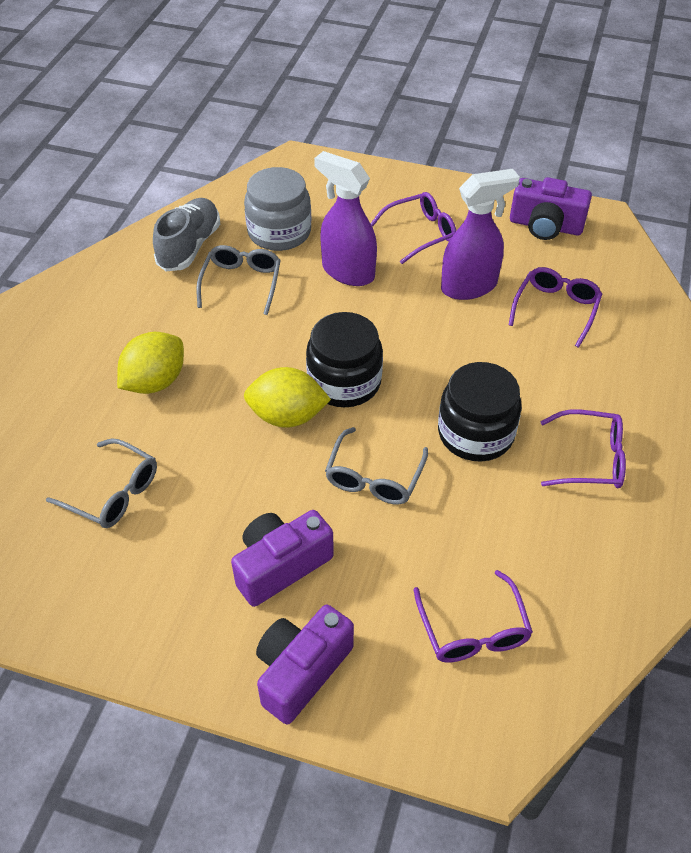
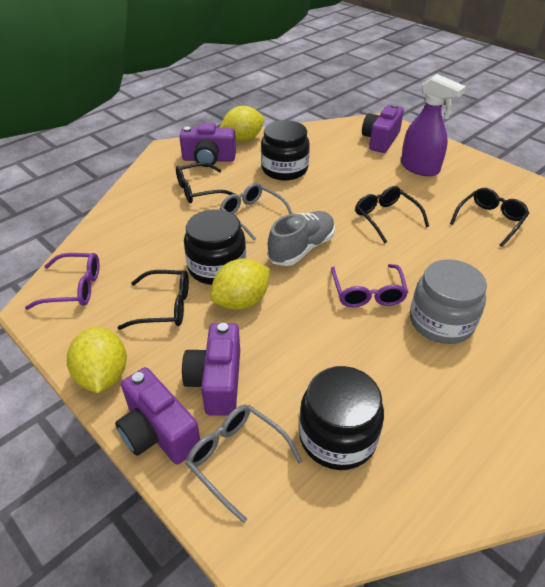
black glasses: none = 0 -> [117,270,189,330] [176,162,235,203] [355,186,429,243] [450,188,529,247] = 4
black jar: [306,312,383,407] [438,362,522,462] = 2 -> [184,209,246,285] [261,120,310,180] [299,366,384,470] = 3
grey glasses: [46,438,157,528] [196,245,281,315] [325,427,428,505] = 3 -> [186,404,302,523] [220,183,293,241] = 2
purple camera: [231,510,334,607] [256,605,354,725] [510,177,592,240] = 3 -> [115,367,200,464] [179,123,236,167] [182,323,240,416] [362,104,404,153] = 4
purple glasses: [370,192,456,264] [414,570,533,663] [509,267,602,348] [540,410,626,488] = 4 -> [25,253,100,310] [331,264,408,307] = 2
purple spray bottle: [314,151,377,286] [441,169,520,300] = 2 -> [401,74,466,176] = 1
yellow lemon: [117,332,184,394] [244,367,331,428] = 2 -> [67,327,127,393] [210,258,270,310] [220,106,264,142] = 3

